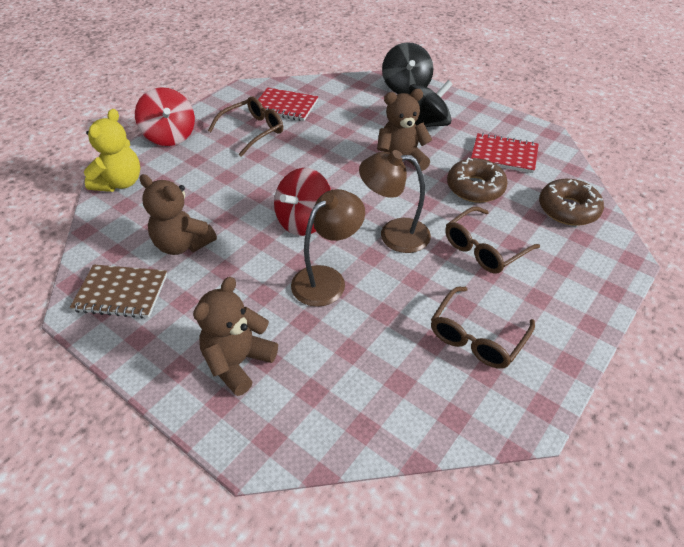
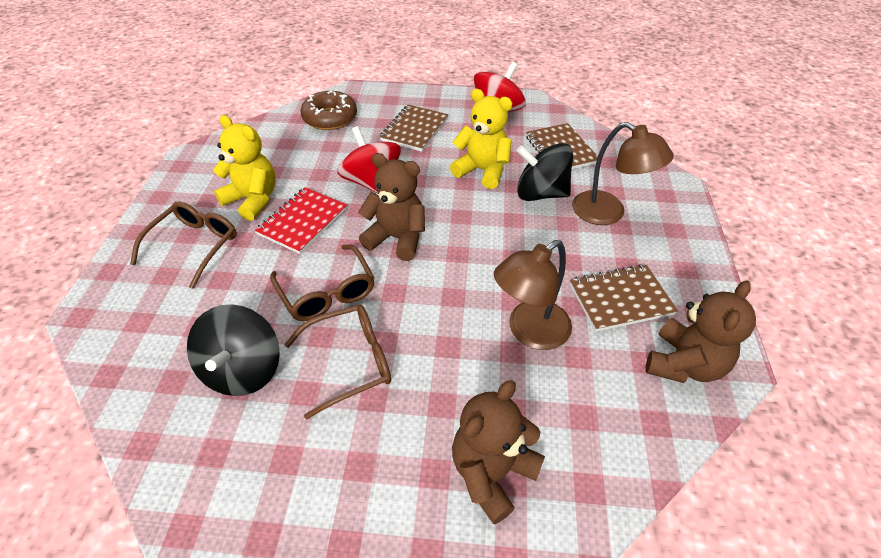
brown donut: [447,158,508,203] [539,179,604,226] = 2 -> [300,91,357,130] = 1
brown notebook: [70,265,167,318] = 1 -> [379,105,449,152] [526,123,598,170] [570,264,678,332] = 3
red notebook: [258,88,318,121] [471,133,539,173] = 2 -> [255,187,347,254] = 1
yellow teddy bear: [84,109,140,192] = 1 -> [213,115,276,221] [450,89,512,189] = 2

